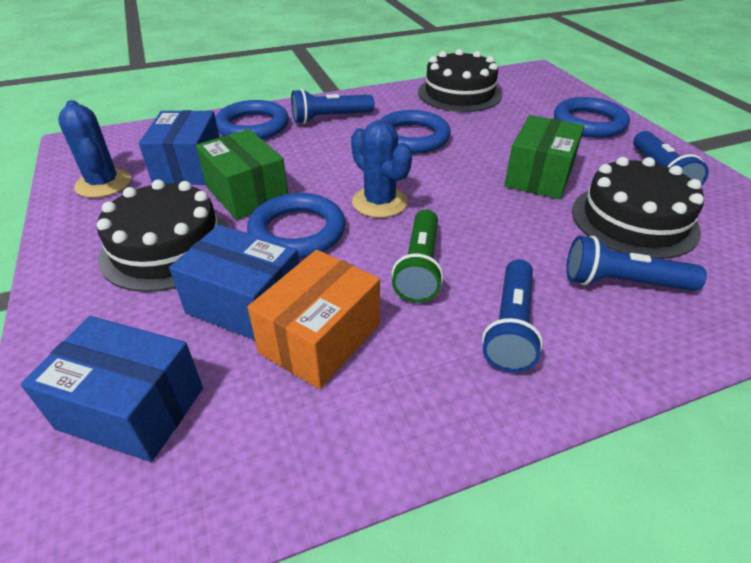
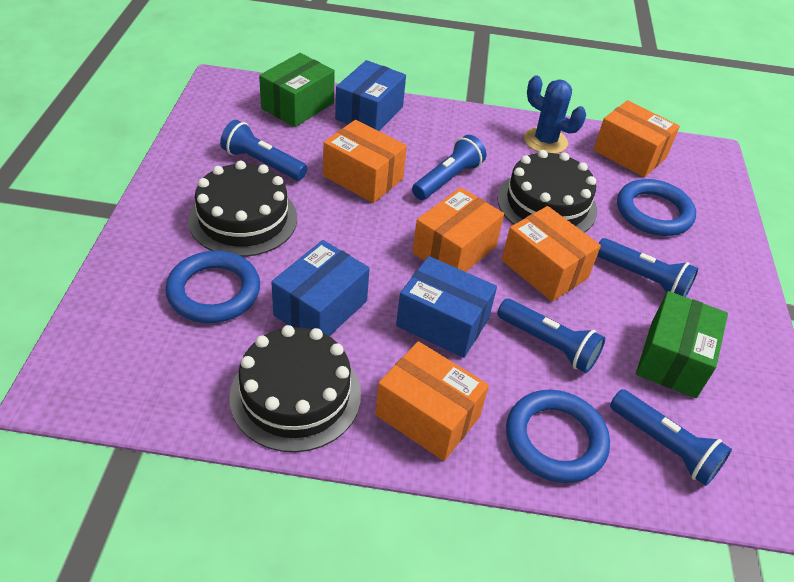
blue cactus: [58,100,131,198] [351,120,412,218] = 2 -> [524,75,586,154] = 1
blue flashlight: [291,89,374,124] [482,259,543,373] [566,236,707,291] [633,131,709,186] = 4 -> [220,120,307,180] [412,135,486,200] [497,299,605,373] [597,238,698,297] [610,389,732,486] = 5
blue ring: [215,100,289,140] [247,193,346,258] [380,110,451,154] [554,97,630,138] = 4 -> [165,251,260,323] [506,390,610,483] [617,179,696,236] = 3
green flashlight: [392,209,444,303] = 1 -> none = 0
orange box: [247,250,380,389] = 1 -> [323,120,407,203] [375,341,489,461] [412,187,504,272] [502,206,601,302] [593,100,680,177] = 5

